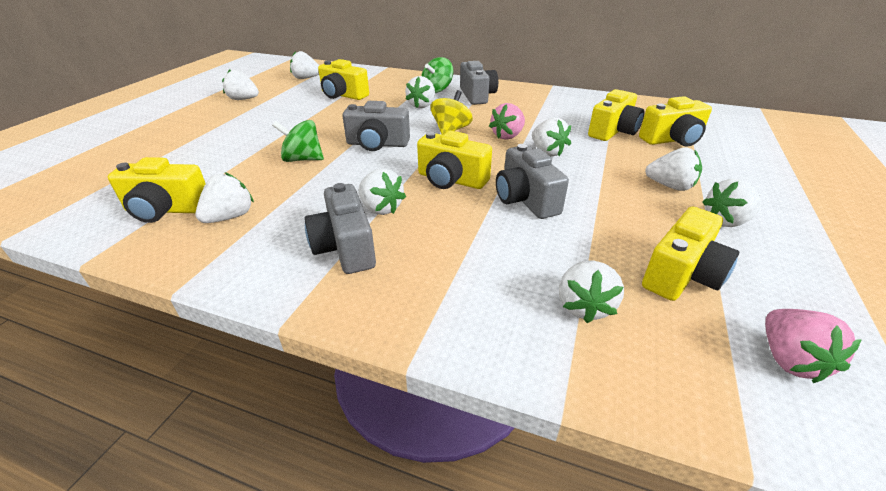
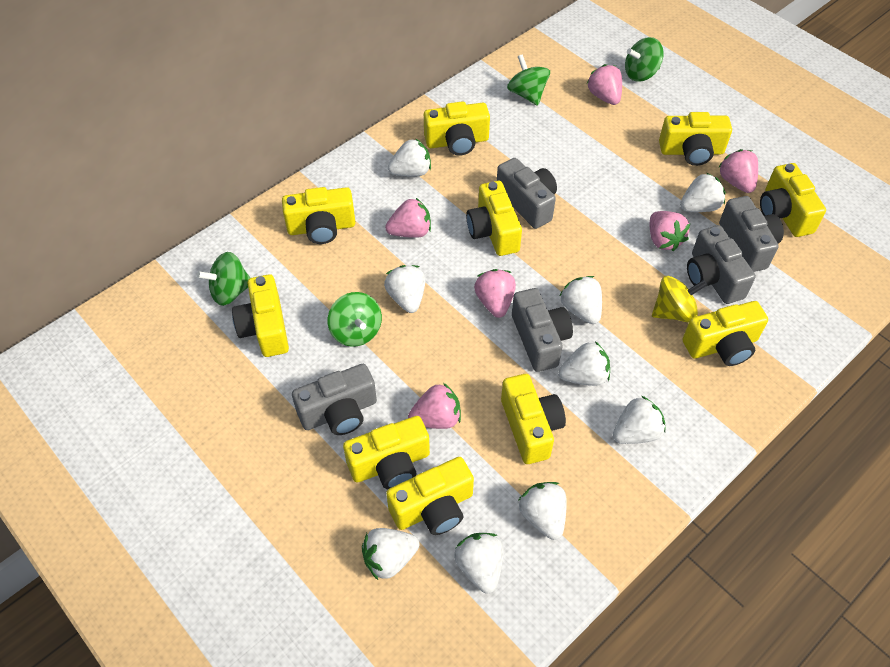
green spinning top: [272,120,324,162] [421,57,453,93] = 2 -> [197,252,250,306] [328,292,382,347] [507,54,550,106] [625,37,664,82] = 4
grey camera: [304,183,376,274] [342,101,410,151] [460,61,498,105] [496,144,569,219] = 4 -> [292,364,377,435] [497,158,557,229] [512,288,573,372] [687,225,756,304] [719,196,784,272] = 5
pink strawberry: [489,103,525,140] [765,309,861,383] = 2 -> [385,198,431,238] [408,383,461,429] [474,269,516,318] [587,64,622,105] [650,211,690,251] [718,149,758,193] = 6
yellow camera: [108,157,206,223] [318,59,369,100] [417,130,492,189] [588,89,644,141] [639,96,712,146] [642,207,739,301] = 6 -> [232,274,289,357] [282,187,356,244] [343,416,430,489] [386,457,474,535] [424,101,490,156] [466,181,522,256] [501,374,566,464] [659,112,732,166] [683,301,768,366] [760,163,826,237] = 10

